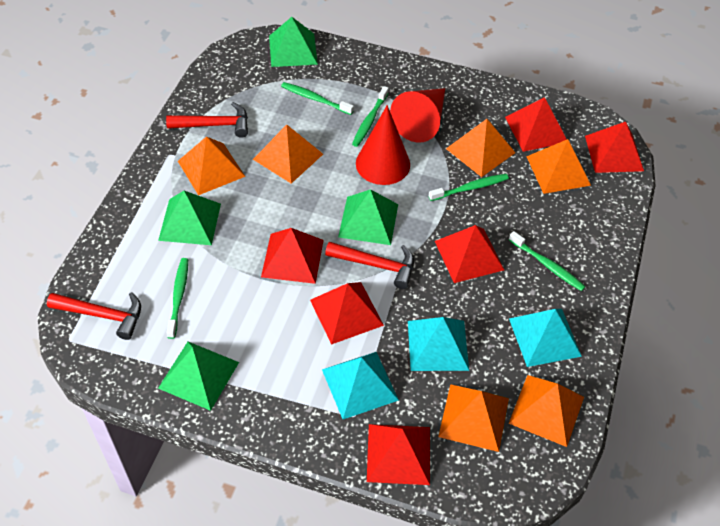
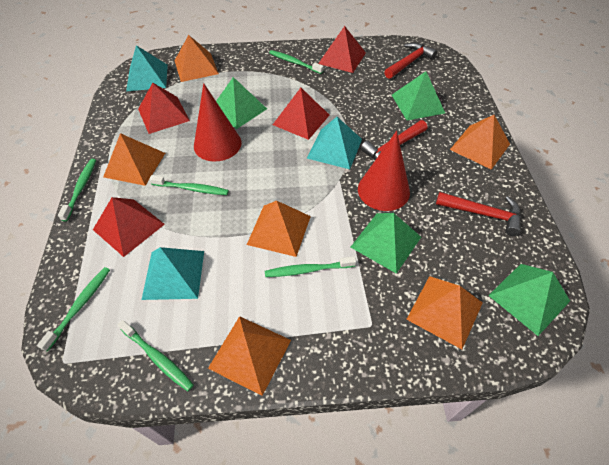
green toothbrush: [166,258,188,339] [281,82,354,115] [352,86,389,147] [429,174,509,201] [509,231,585,291] = 5 -> [37,267,110,352] [58,159,96,221] [118,320,194,392] [149,175,229,195] [265,256,356,277] [269,50,324,74] = 6
red pyramid: [261,228,324,284] [310,282,384,345] [367,424,430,485] [435,225,504,283] [505,97,567,152] [585,121,644,173] = 6 -> [93,197,165,257] [138,83,190,134] [273,88,330,140] [318,26,366,73] = 4

